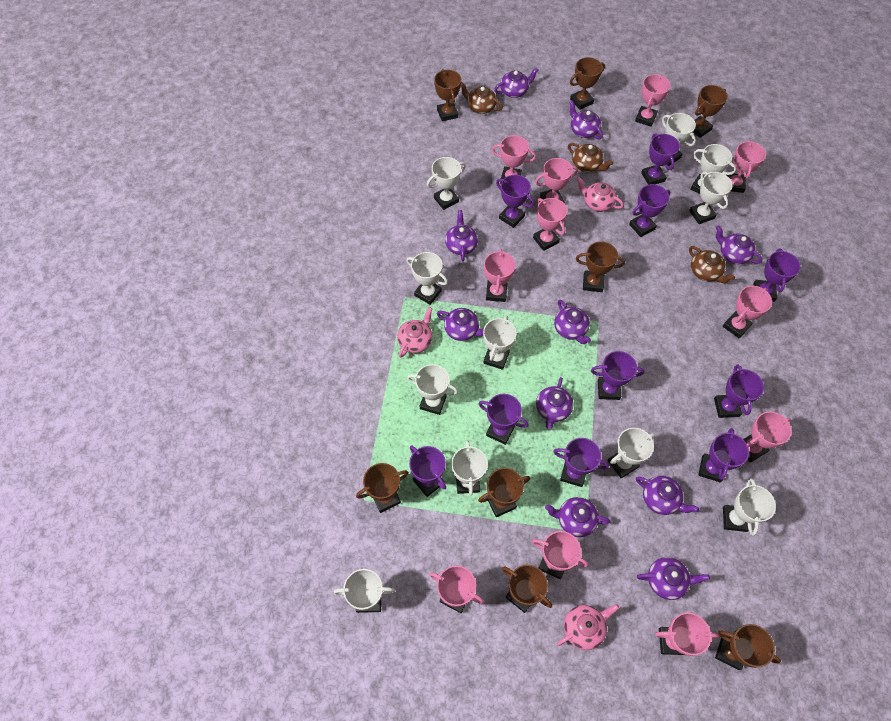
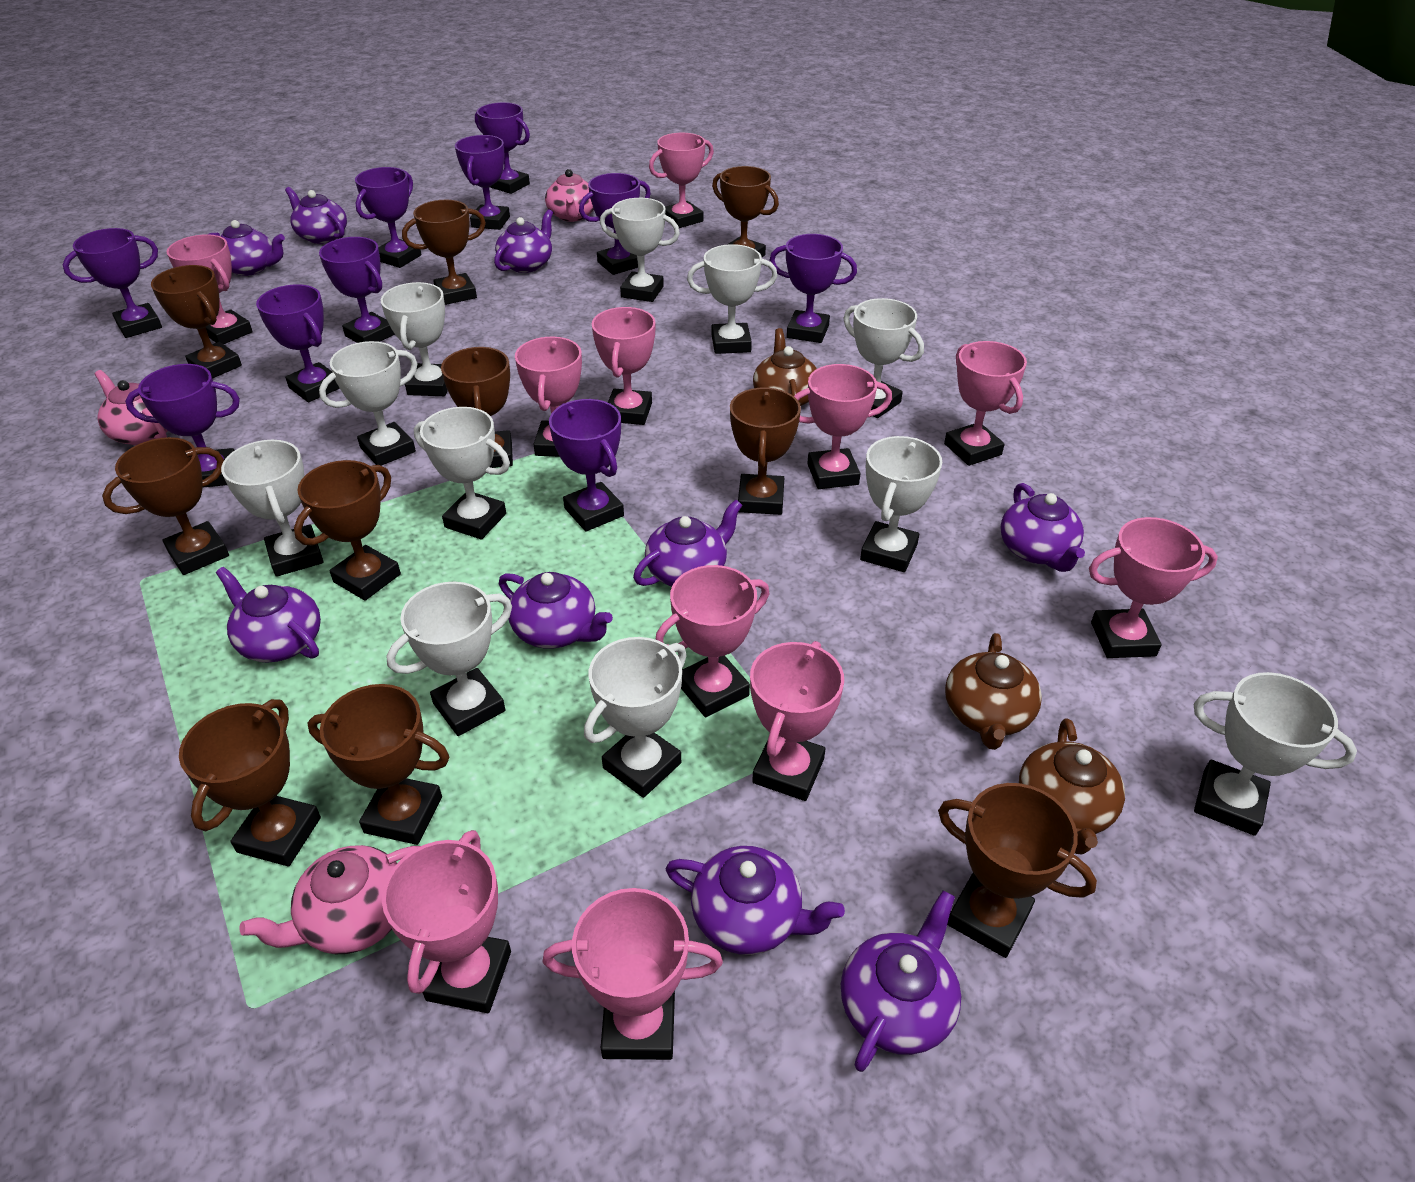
brown trophy: [356,463,409,513] [434,69,461,121] [478,468,530,517] [502,565,552,613] [570,57,605,110] [576,241,625,292] [693,85,728,138] [715,624,781,670] = 8 -> [102,437,229,575] [151,265,242,379] [179,699,321,866] [294,460,401,601] [308,684,449,845] [402,200,486,305] [441,347,513,468] [712,166,779,257] [730,388,801,515] [938,783,1097,958] = 10
purple teapot: [437,308,484,341] [445,210,478,262] [494,67,538,98] [536,377,573,429] [545,497,611,537] [554,300,591,344] [569,101,603,140] [636,476,699,515] [637,557,710,600] [716,225,762,264] = 10 -> [209,220,285,276] [216,567,321,663] [285,187,347,244] [494,209,553,273] [499,572,613,649] [633,499,742,587] [666,846,845,955] [841,890,961,1072] [1000,483,1085,572] = 9

